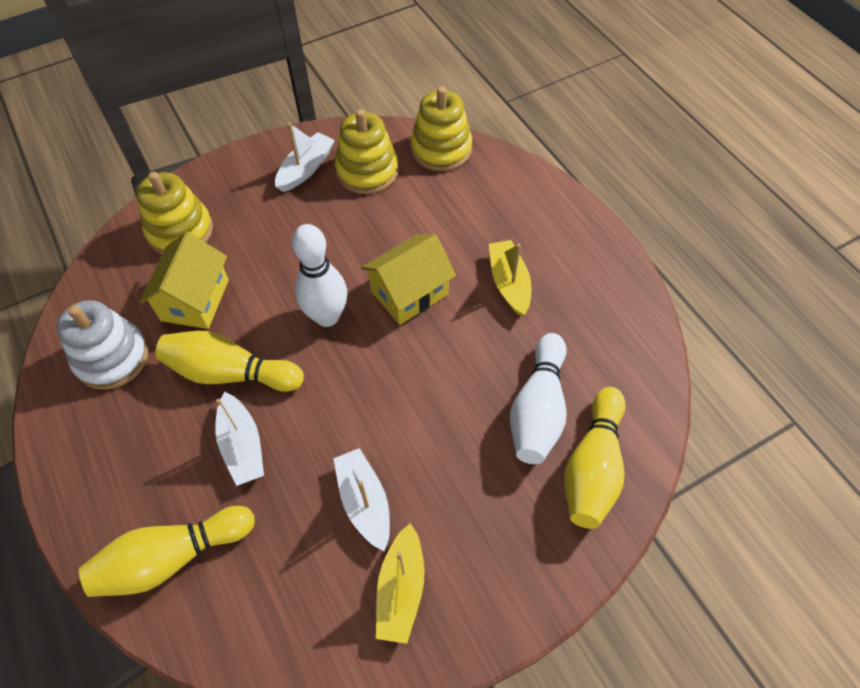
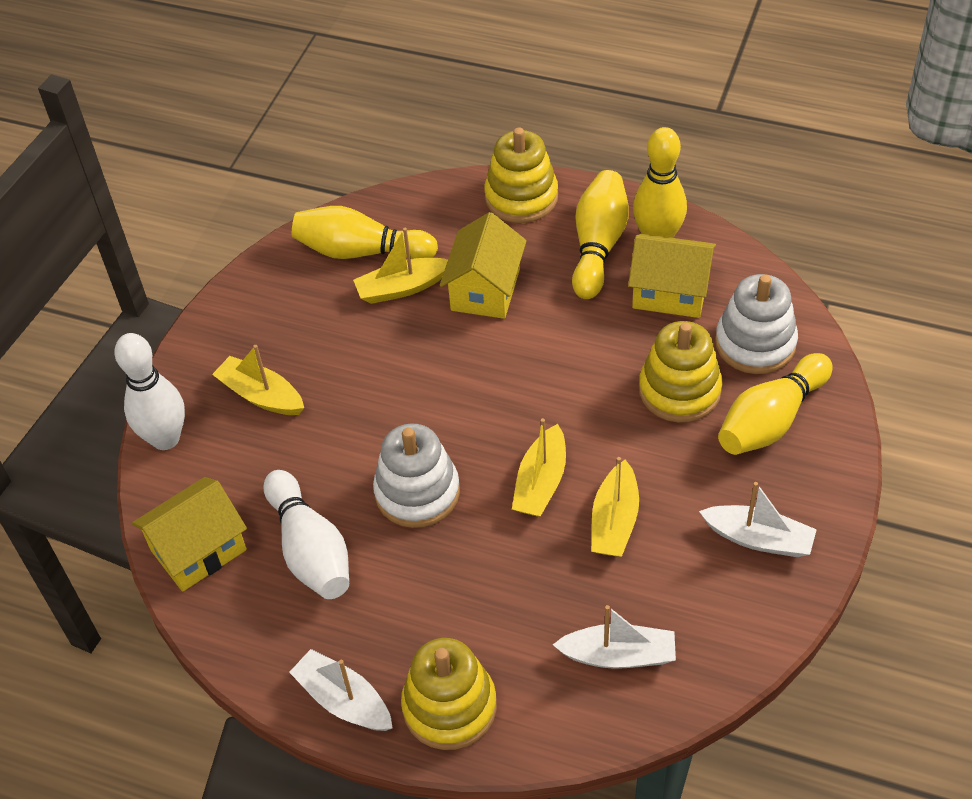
white stacking toy: [57,300,148,390] = 1 -> [373,424,460,528] [715,274,798,374] = 2
yellow boat: [376,523,425,644] [489,240,531,316] = 2 -> [212,345,304,415] [353,228,448,304] [512,418,566,517] [591,457,639,557] = 4
yellow bowling pin: [79,506,255,597] [155,331,304,392] [564,387,626,529] = 3 -> [292,206,438,259] [572,170,629,299] [633,127,687,238] [718,353,832,455] = 4
yellow house: [139,232,229,329] [361,234,456,325] = 2 -> [132,477,247,592] [440,212,527,319] [628,234,716,318] = 3

